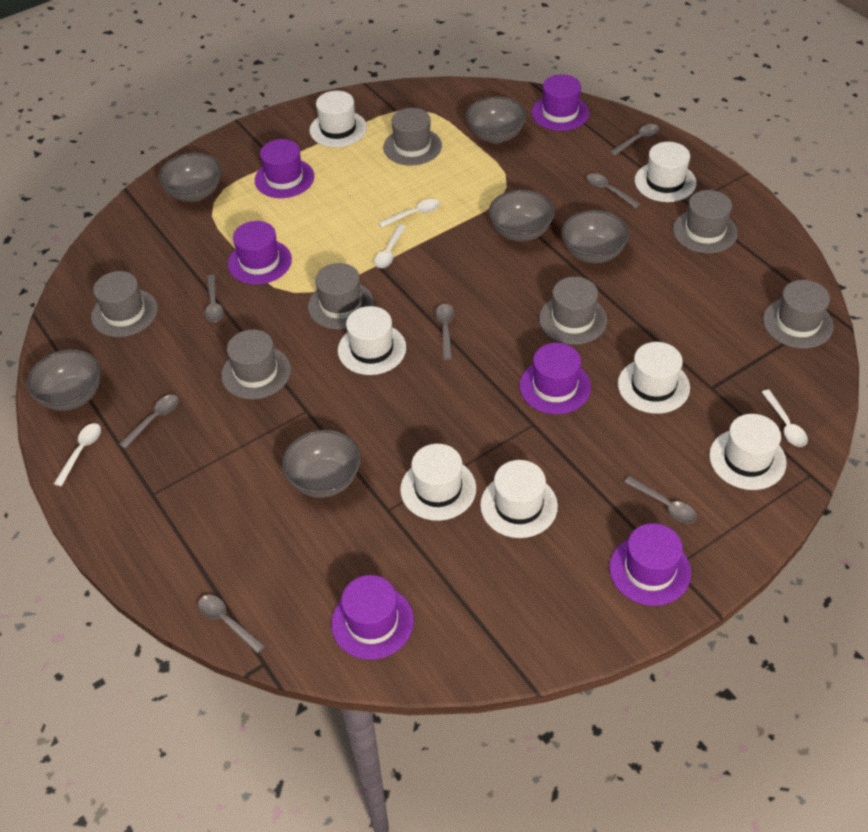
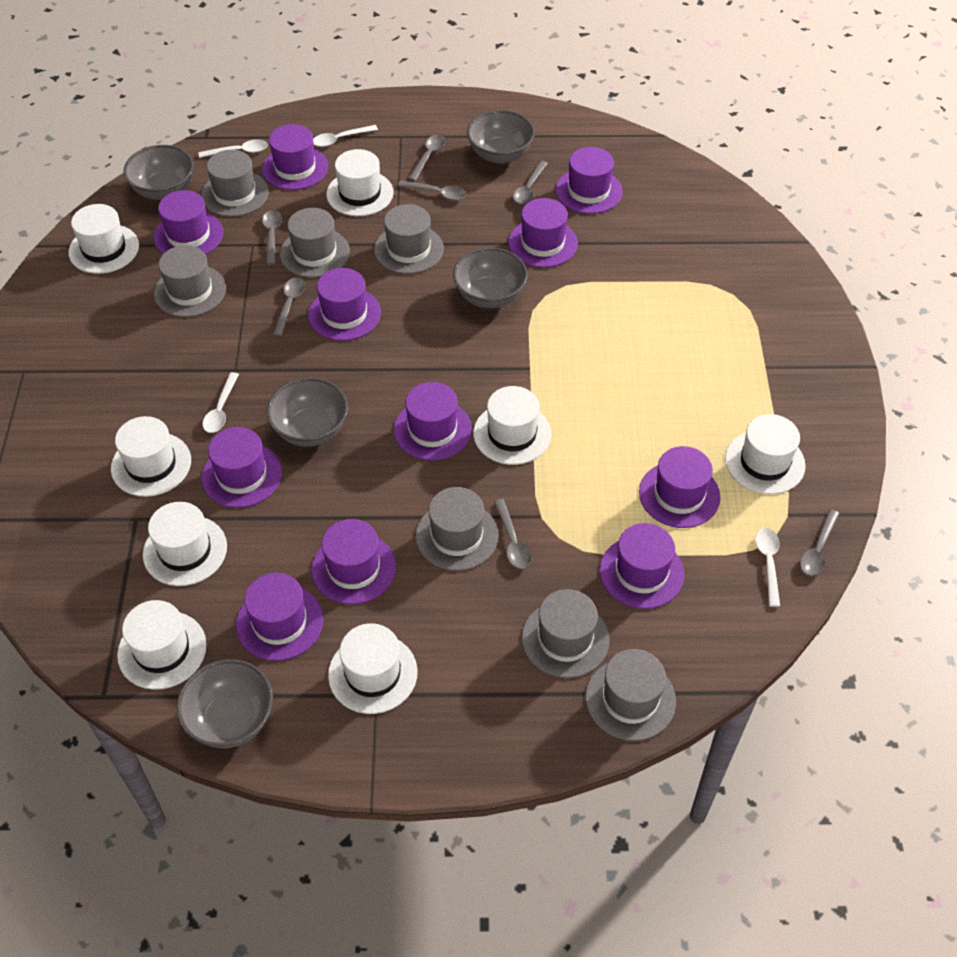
grey bowl: [27,349,101,411] [158,153,221,202] [282,430,361,498] [466,96,526,144] [489,190,555,242] [562,210,629,263] = 6 -> [123,145,194,200] [177,659,273,748] [267,378,348,447] [453,247,528,308] [467,110,535,164] = 5
purple hat: [228,221,292,285] [255,139,314,198] [331,575,414,660] [519,343,591,414] [532,74,589,131] [609,523,691,606] = 6 -> [154,190,223,255] [201,427,282,508] [236,573,323,661] [262,124,328,190] [308,268,381,341] [311,519,396,604] [394,382,472,461] [508,198,578,268] [555,147,623,214] [599,523,684,609] [639,446,720,528] = 11
white hat: [310,91,367,147] [338,306,406,375] [400,444,476,521] [480,460,558,538] [618,342,690,414] [635,142,696,202] [709,414,787,490] = 7 -> [68,204,139,274] [111,416,191,497] [117,600,207,690] [143,502,227,586] [326,149,394,216] [328,623,418,714] [473,386,551,465] [725,414,806,494] = 8

